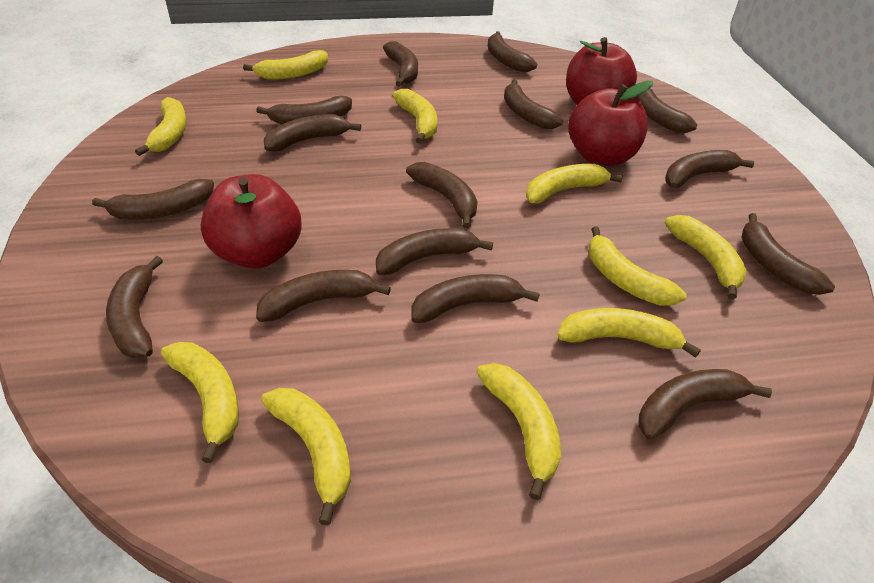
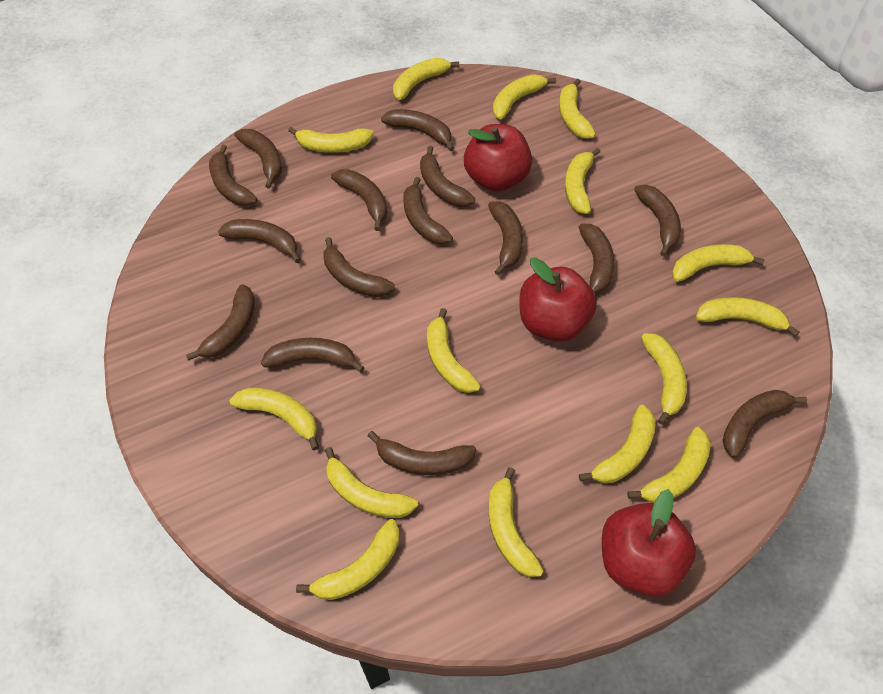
yellow banana: [135,97,187,156] [161,342,239,463] [243,50,328,80] [261,388,351,525] [393,89,437,143] [476,363,561,500] [526,164,623,204] [557,308,701,358] [589,226,687,306] [665,215,747,300] = 10 -> [229,388,319,450] [288,127,374,153] [296,519,399,600] [325,447,418,518] [393,58,459,100] [427,308,481,393] [489,467,544,577] [493,74,556,119] [559,79,596,139] [565,148,600,214] [579,405,656,483] [627,427,711,503] [641,333,687,425] [672,244,765,282] [696,297,800,337] = 15

